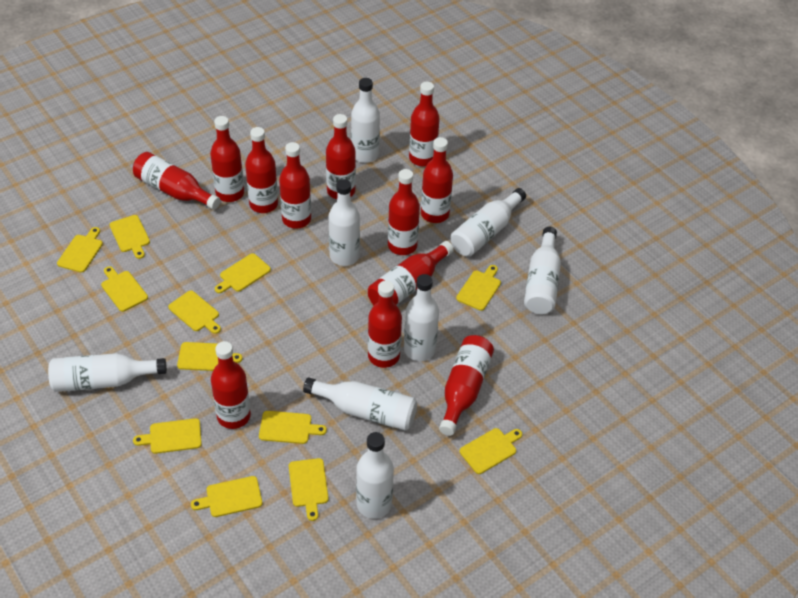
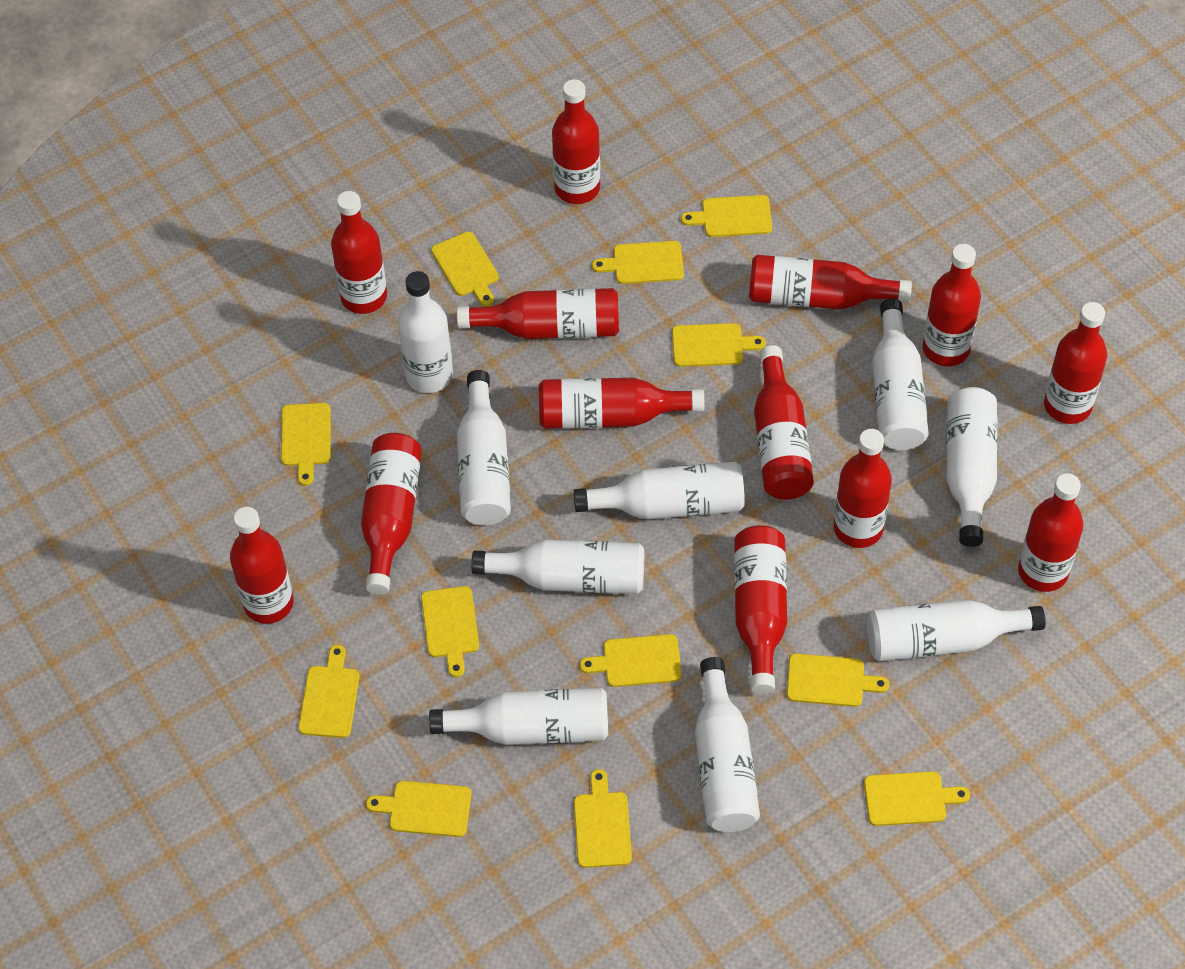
red bottle: [133,152,221,210] [210,116,244,202] [211,341,251,429] [245,127,278,213] [279,142,311,229] [326,114,356,199] [368,241,454,305] [368,280,402,368] [388,169,420,255] [409,82,440,167] [421,137,453,223] [439,335,494,436] = 12 -> [230,507,294,624] [331,191,387,314] [361,433,422,595] [457,288,619,339] [539,378,704,429] [552,79,600,204] [734,525,787,694] [749,255,912,309] [754,345,814,500] [834,429,892,548] [923,244,981,366] [1018,473,1084,592] [1044,302,1107,424] = 13
white bottle: [48,353,167,392] [303,377,417,431] [328,179,360,266] [351,78,380,163] [356,432,394,519] [404,274,439,361] [451,188,526,257] [524,227,561,314] = 8 -> [398,271,453,393] [429,688,608,745] [457,370,511,525] [471,540,644,594] [574,462,745,519] [695,657,760,832] [867,600,1046,661] [872,299,929,450] [946,387,998,547] = 9

